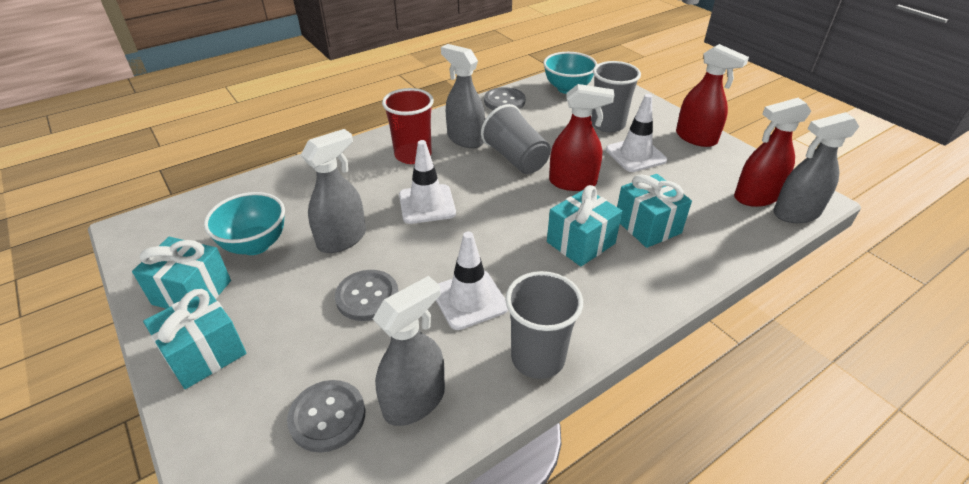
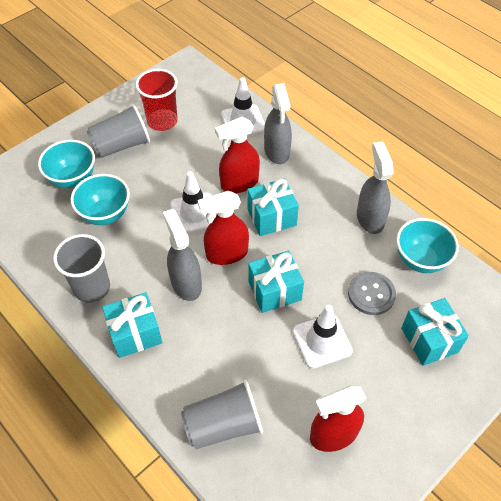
grey button: [287,380,365,453] [335,270,399,321] [484,87,525,110] = 3 -> [348,272,396,315] = 1
grey spray bottle: [301,129,366,253] [373,276,445,426] [441,44,485,148] [773,112,859,223] = 4 -> [163,209,202,301] [264,83,292,164] [357,142,394,234] = 3
turquoise bowl: [204,192,285,255] [543,52,598,94] = 2 -> [38,140,95,188] [71,174,130,225] [396,218,459,273] = 3

